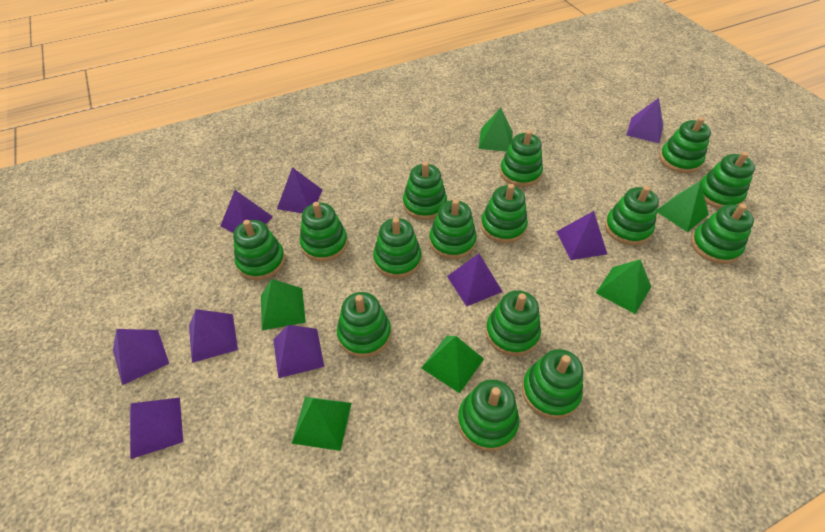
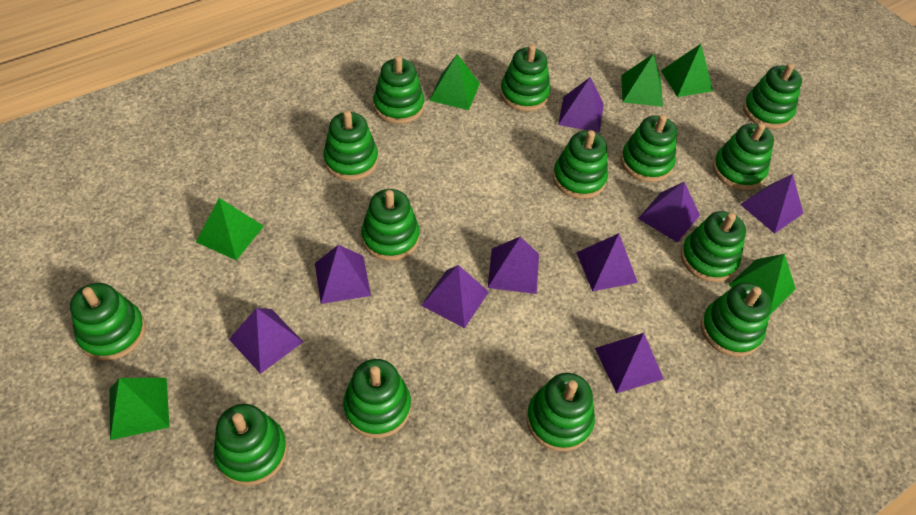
green stacking toy: [233,220,285,280] [300,202,348,262] [337,292,391,358] [373,218,422,279] [403,162,447,220] [429,199,477,259] [458,379,519,451] [481,184,528,243] [486,290,541,356] [500,130,543,187] [522,349,583,419] [605,186,659,245] [660,117,711,173] [691,204,754,264] [701,152,755,209] = 15 -> [70,283,145,361] [214,404,287,486] [323,111,378,180] [343,359,411,438] [361,189,420,261] [373,56,424,124] [500,45,551,111] [526,373,595,451] [553,130,608,199] [621,114,677,182] [681,211,746,282] [701,283,772,357] [713,123,774,190] [743,63,802,129] = 14

